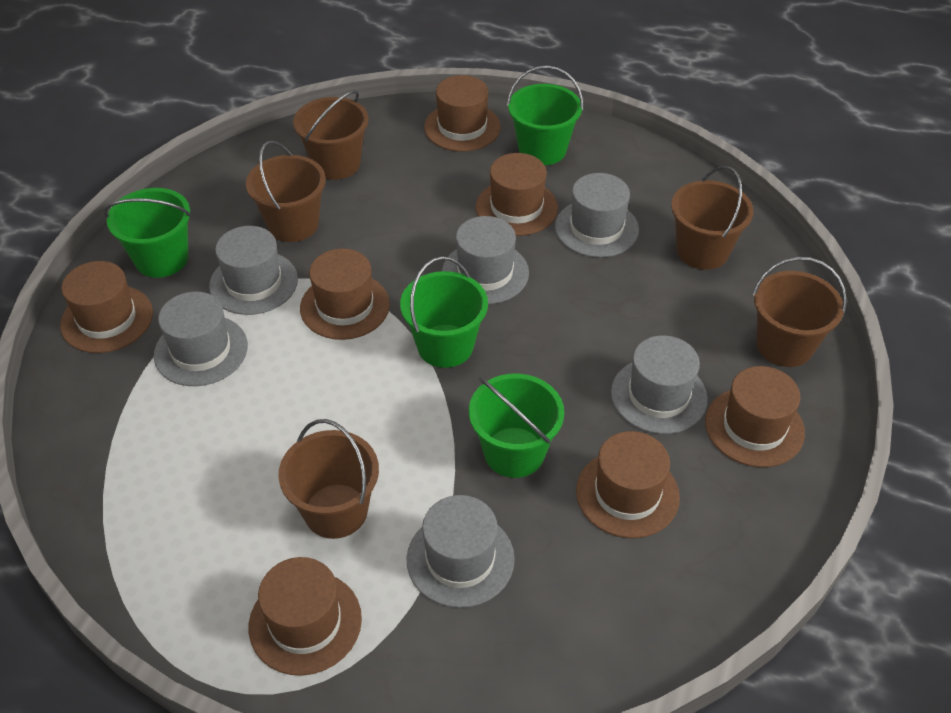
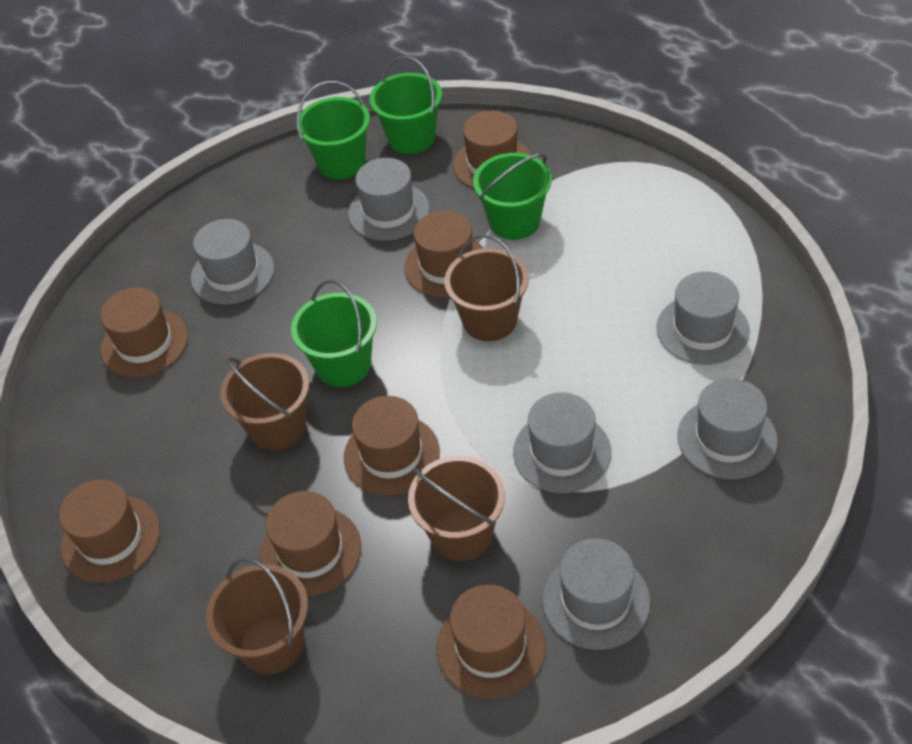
brown bucket: [246,141,326,242] [278,419,379,539] [293,90,368,180] [671,166,753,270] [753,257,847,367] = 5 -> [206,558,308,674] [220,353,309,450] [408,456,505,561] [444,234,529,341] = 4

